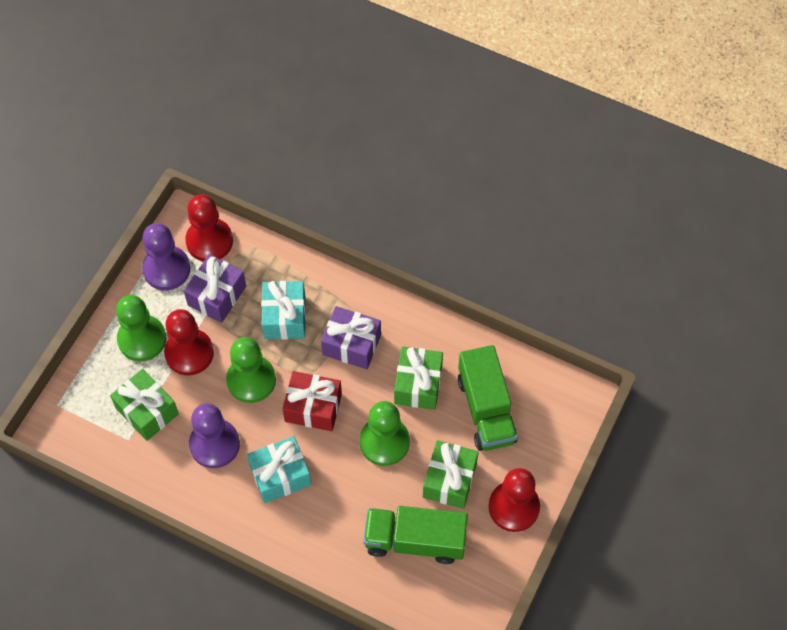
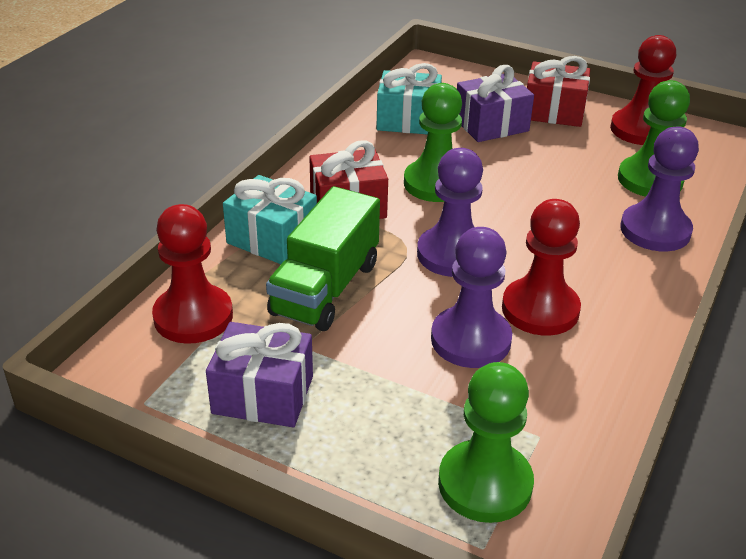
green gift: [110,369,179,441] [394,346,443,410] [423,440,478,509] = 3 -> none = 0
green truck: [363,506,468,564] [458,345,518,451] = 2 -> [266,186,380,331] = 1
purple pawn: [142,223,191,290] [189,403,240,468] = 2 -> [417,148,483,277] [431,227,512,368] [620,126,699,251] = 3
red gift: [282,371,342,431] = 1 -> [309,140,388,219] [527,56,590,127] = 2

